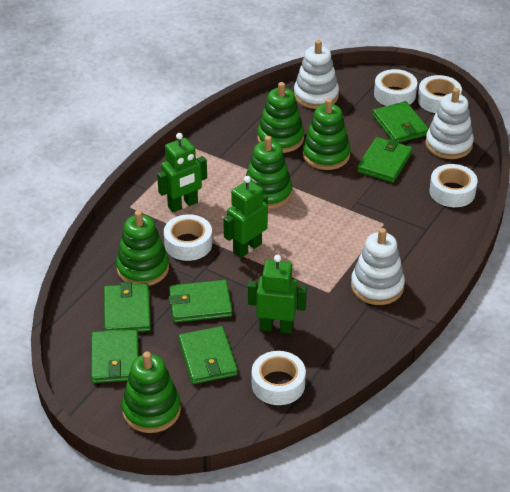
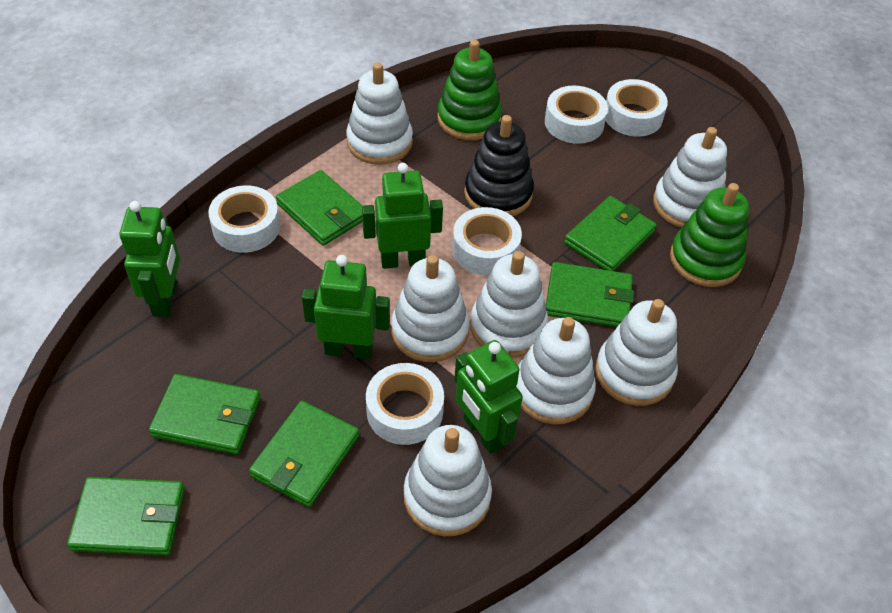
black stacking toy: none = 0 -> [464,115,534,216] = 1
green robot: [157,133,207,212] [223,176,268,258] [248,255,307,334] = 3 -> [119,201,180,317] [302,255,390,359] [362,163,443,269] [454,340,523,454] = 4
green stacking toy: [116,210,169,286] [122,351,181,433] [246,136,292,209] [257,82,304,153] [303,98,351,170] = 5 -> [438,40,502,140] [670,183,749,287] = 2
white stacking toy: [294,40,339,109] [351,228,405,305] [425,88,474,159] = 3 -> [346,63,413,165] [391,255,469,362] [404,425,492,537] [470,251,548,358] [516,317,596,425] [595,299,678,406] [653,127,727,228] = 7

